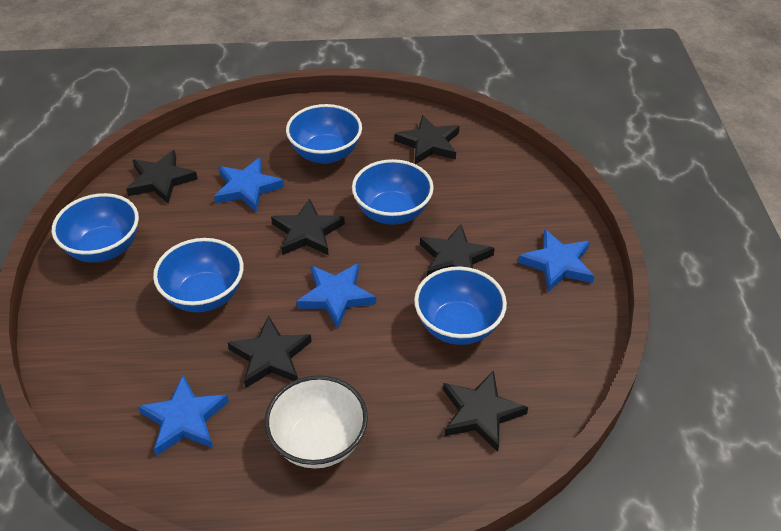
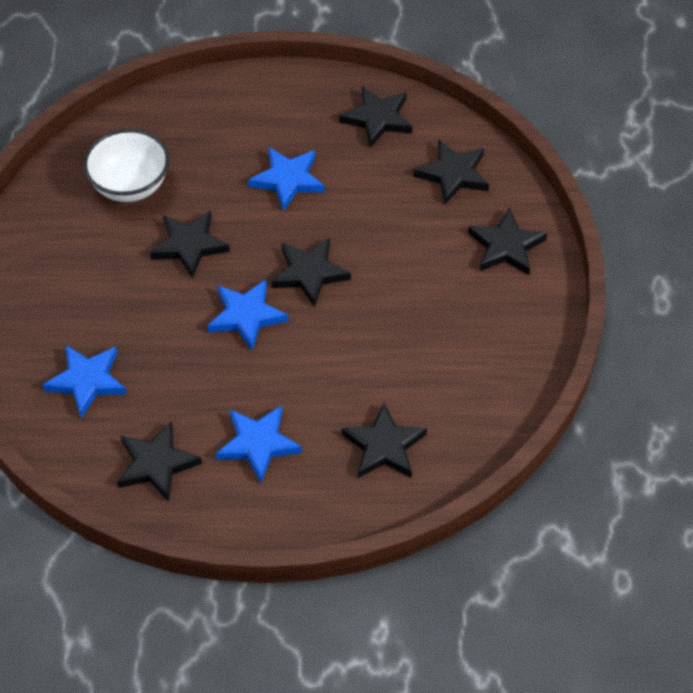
black star: [126,150,198,204] [228,315,312,388] [271,198,345,255] [395,115,459,164] [420,224,495,277] [443,370,528,452] = 6 -> [117,421,202,502] [150,211,230,279] [271,238,351,307] [339,86,412,148] [342,403,427,478] [414,139,489,204] [468,208,547,275] = 7
blue bowl: [52,193,139,262] [153,238,244,313] [286,104,362,164] [352,159,434,225] [414,267,507,345] = 5 -> none = 0

